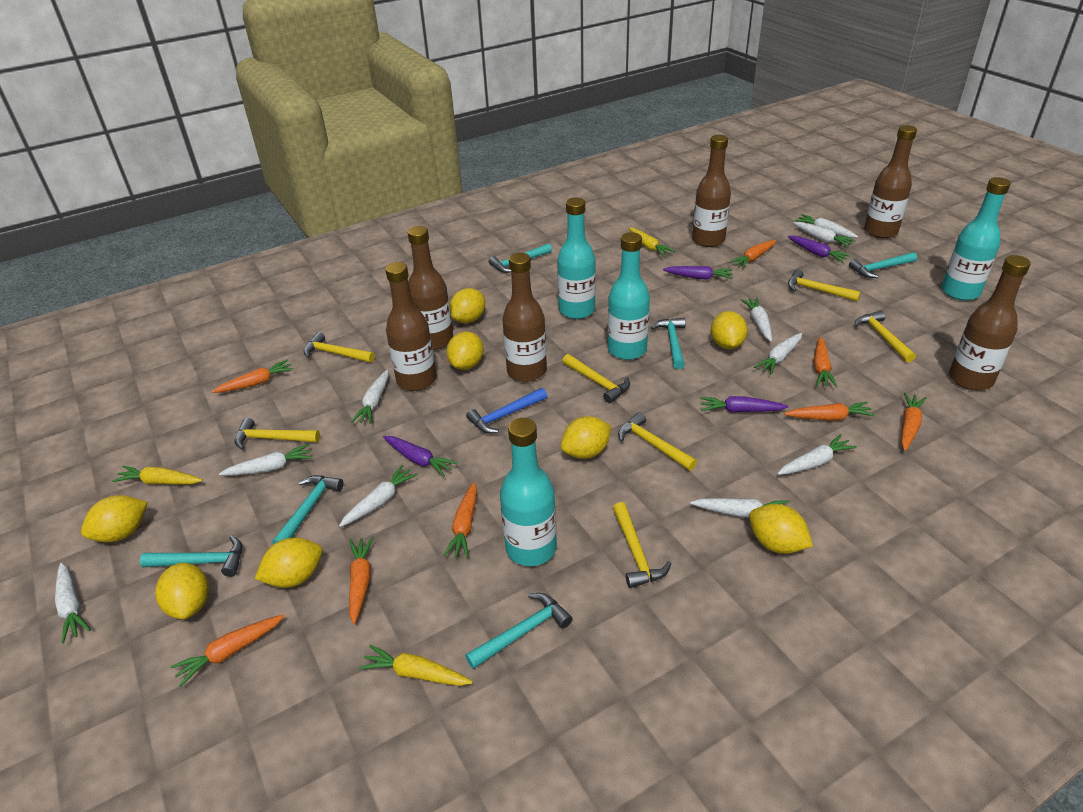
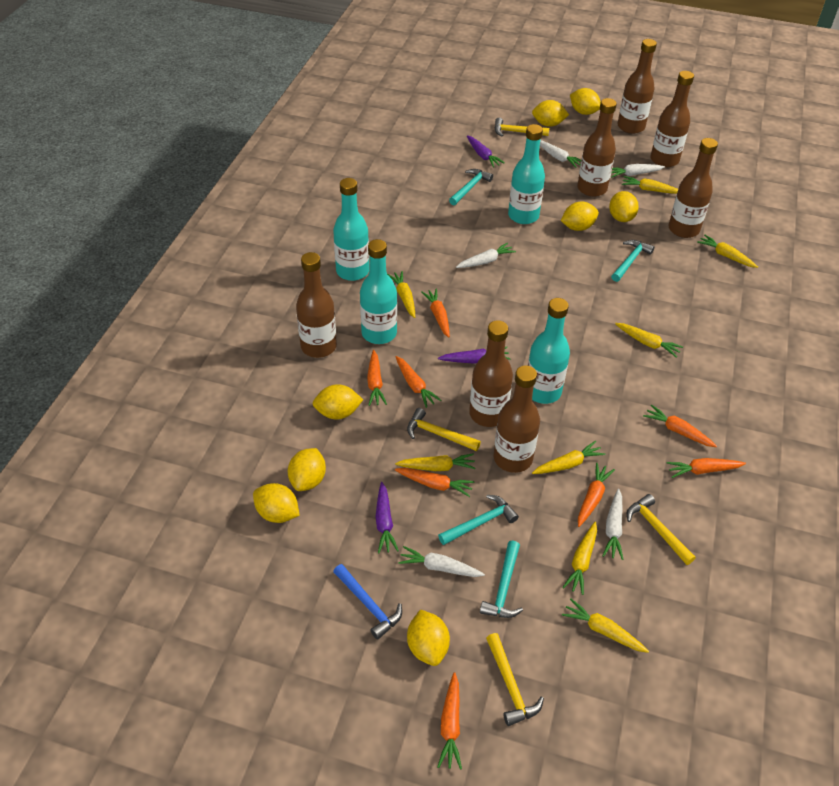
brown bottle: [385,262,436,391] [408,226,453,350] [502,253,547,382] [692,135,731,247] [864,125,917,238] [949,255,1031,390] = 6 -> [296,252,337,358] [469,320,513,427] [494,366,540,473] [577,98,617,197] [617,39,657,134] [650,71,694,167] [669,138,718,238] = 7
purple carrot: [383,436,458,477] [663,266,733,280] [700,396,789,413] [788,236,851,263] = 4 -> [376,482,399,553] [438,347,511,364] [467,135,505,168] = 3
turquoise hammer: [140,535,242,577] [272,475,344,545] [465,593,573,669] [489,243,552,273] [651,318,686,369] [849,252,917,278] = 6 -> [438,495,519,545] [449,169,493,205] [480,541,523,618] [611,240,654,282] = 4
white carrot: [55,563,91,643] [219,444,312,476] [339,465,418,527] [351,370,389,424] [690,498,790,517] [740,297,772,342] [754,333,802,375] [777,434,857,475] [793,222,856,247] [795,214,858,238] = 10 -> [398,546,485,577] [456,243,516,268] [540,140,581,168] [602,489,624,560] [611,164,665,177] = 5
yellow carrot: [112,466,203,485] [359,645,473,686] [628,227,675,257] = 3 -> [387,271,415,318] [395,453,476,471] [532,441,606,474] [562,599,649,653] [563,522,597,595] [615,323,683,358] [622,176,678,194] [697,235,758,268] = 8
yellow hammer: [235,418,320,450] [304,332,375,363] [562,354,630,403] [613,502,672,588] [618,412,697,471] [788,269,861,302] [855,311,916,362] = 7 -> [407,408,481,451] [486,633,544,726] [494,118,549,136] [627,494,696,565] = 4

